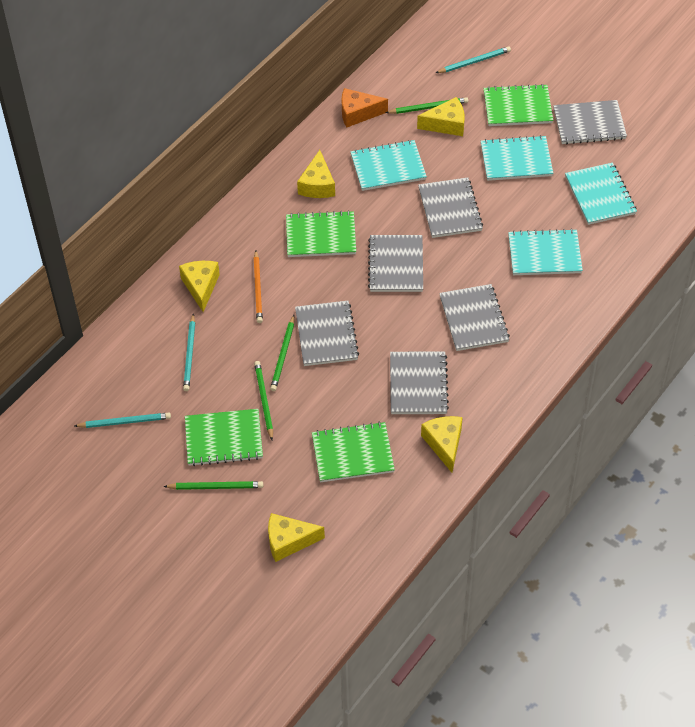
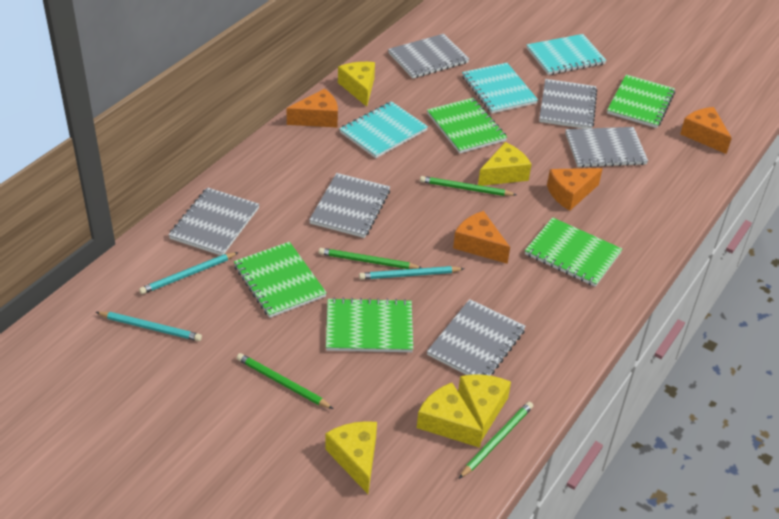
green notebook: [185,409,263,466] [286,210,356,257] [312,422,395,482] [483,84,553,126] = 4 -> [234,242,327,318] [326,297,413,352] [427,98,507,154] [525,217,622,287] [607,74,675,128] = 5
orange cheese: [342,88,388,127] = 1 -> [286,89,338,128] [453,211,510,264] [547,168,603,211] [680,107,732,154] = 4
orange pencil: [253,250,263,323] = 1 -> none = 0
turquoise notebook: [350,140,427,191] [481,135,553,181] [508,229,583,275] [565,162,637,225] = 4 -> [339,101,428,158] [462,63,538,114] [527,34,607,75] = 3

